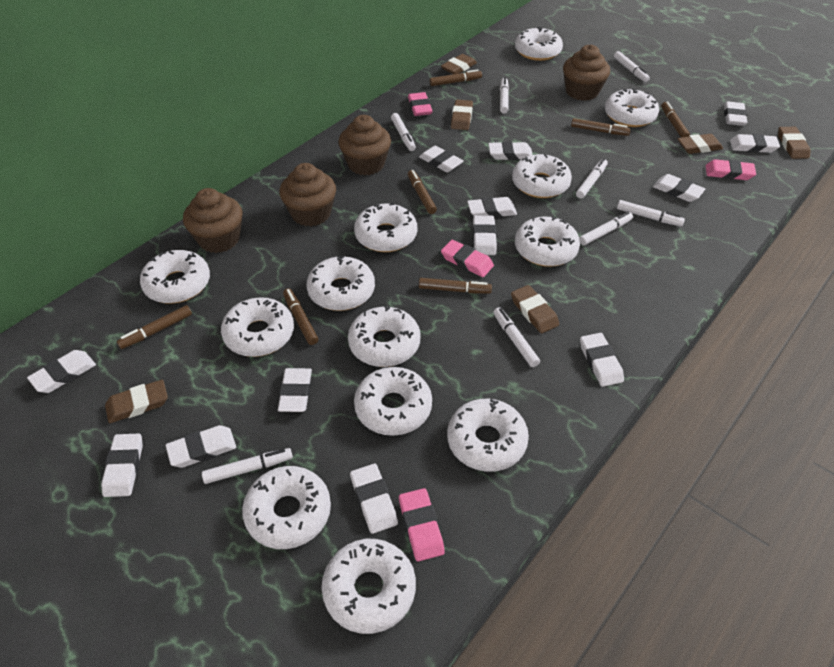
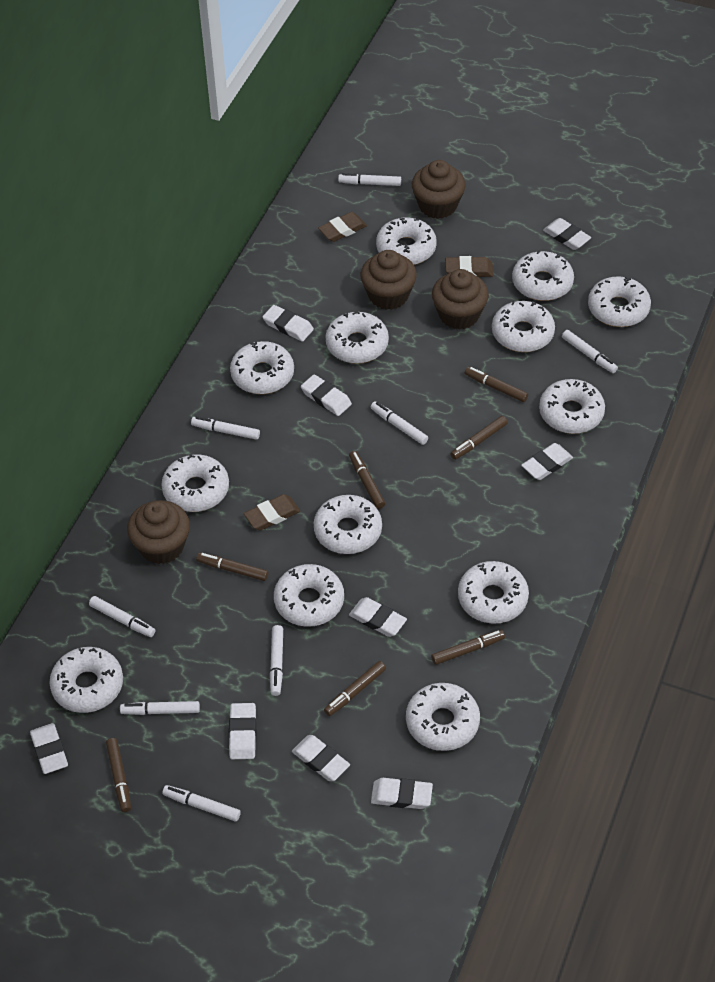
brown eraser: [105,380,168,423] [441,54,477,74] [451,100,473,130] [511,285,559,333] [678,134,723,154] [778,127,811,159] = 6 -> [244,494,300,530] [318,212,367,242] [445,256,493,277] = 3
pink eraser: [399,488,445,562] [408,92,433,116] [441,240,494,277] [706,159,756,180] = 4 -> none = 0
white eraser: [27,350,96,393] [101,434,143,497] [165,425,236,468] [278,368,312,412] [350,464,398,534] [419,146,464,173] [467,197,517,218] [473,215,497,255] [488,141,533,160] [580,333,624,387] [653,174,705,202] [724,101,747,126] [730,134,780,153] = 13 -> [30,723,68,774] [229,703,256,759] [263,305,314,342] [292,735,350,781] [301,374,352,416] [349,597,407,637] [371,778,433,809] [521,443,573,480] [543,218,591,250] = 9

